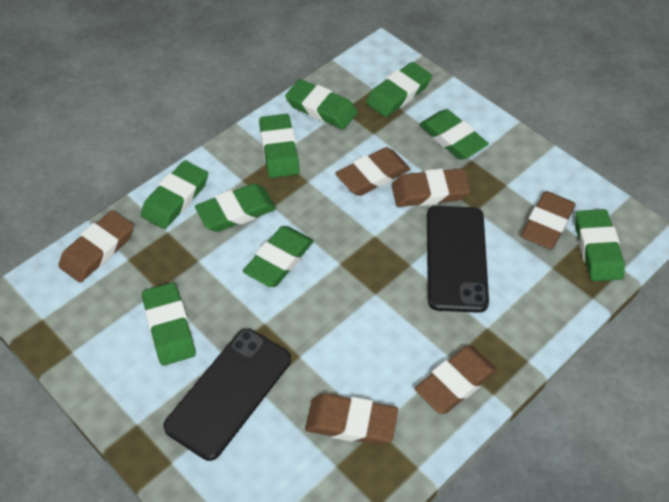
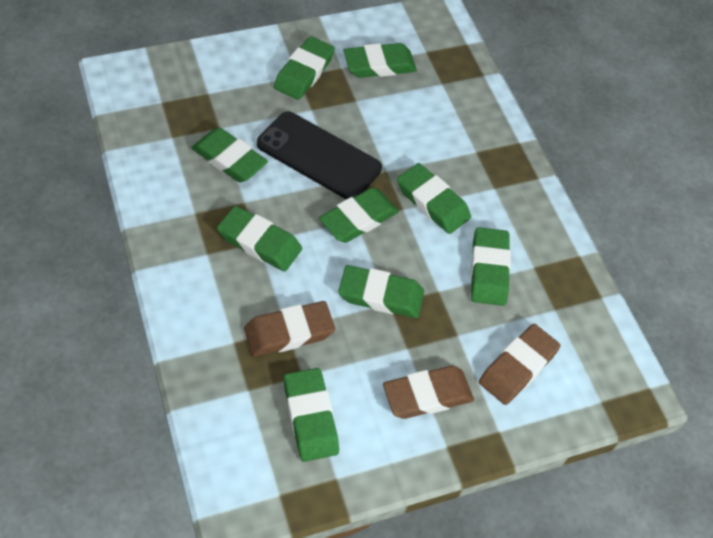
black phone: [163,329,291,461] [427,206,489,313] = 2 -> [257,111,382,199] = 1
brown eraser: [58,210,134,283] [305,394,398,445] [335,147,410,196] [392,168,471,207] [414,346,497,414] [521,191,576,249] = 6 -> [244,301,335,357] [383,366,474,419] [479,324,561,405] = 3

